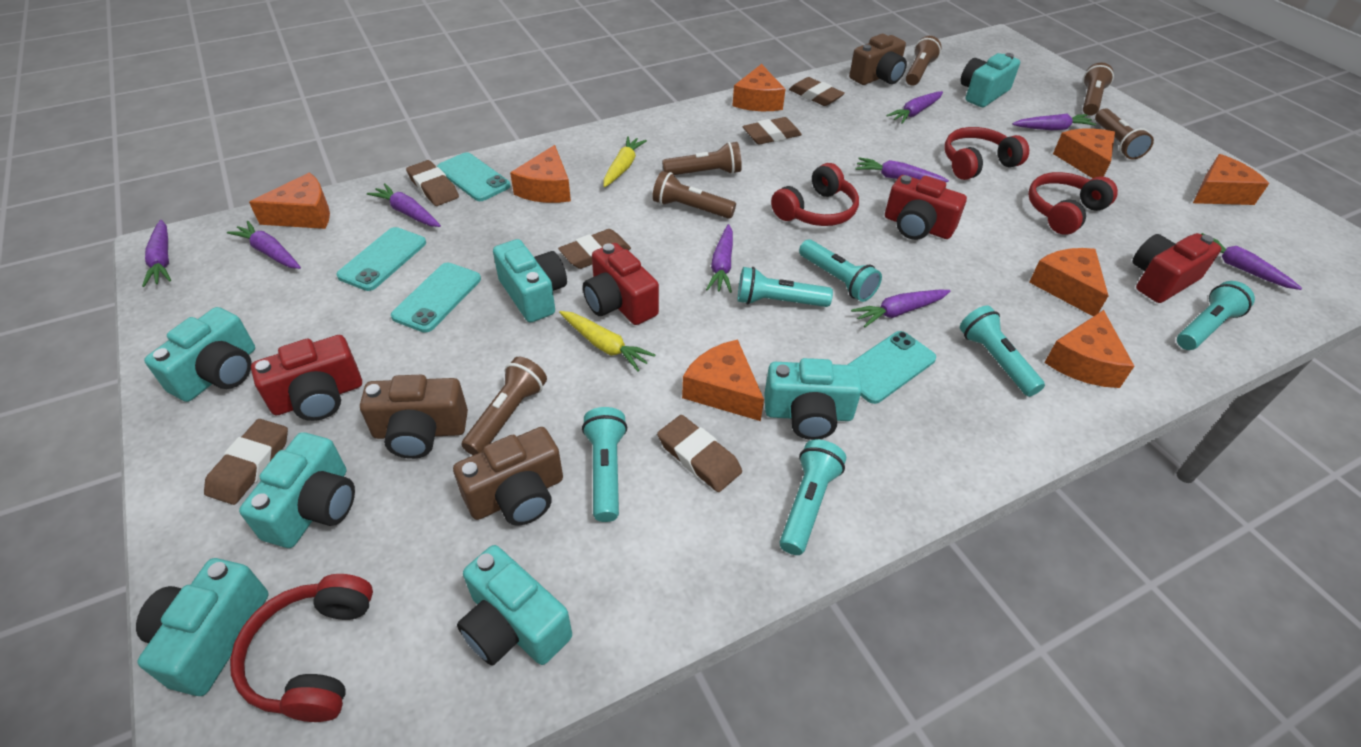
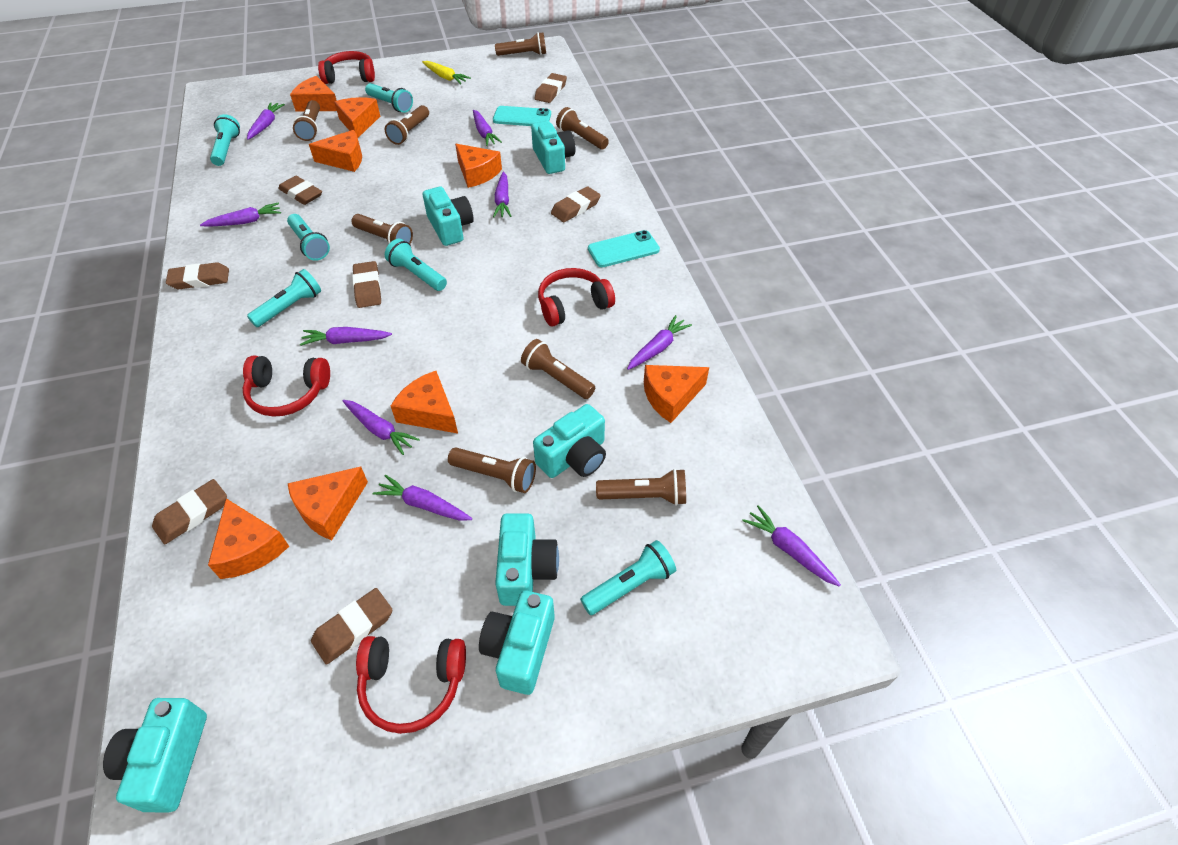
brown camera: [360,375,468,459] [453,427,563,526] [849,34,907,85] = 3 -> none = 0
brown eraser: [204,419,288,505] [406,160,459,206] [558,229,631,269] [657,415,742,492] [743,117,802,144] [789,77,845,106] = 6 -> [152,479,227,544] [166,262,229,289] [278,176,322,205] [311,588,392,664] [352,261,381,308] [535,73,567,103] [551,186,601,222] = 7
brown flashlight: [461,357,547,455] [652,171,736,219] [662,142,742,175] [906,36,941,86] [1083,62,1114,116] [1095,109,1154,160] = 6 -> [293,100,320,141] [351,214,413,244] [385,105,429,145] [448,448,536,493] [495,32,546,56] [521,339,595,399] [556,107,609,150] [596,469,686,506] = 8
red camera: [251,335,362,421] [583,243,659,325] [885,175,967,240] [1132,233,1222,303] = 4 -> none = 0
turquoise camera: [136,558,268,696] [144,307,255,402] [239,432,355,548] [457,545,572,666] [493,239,567,323] [765,358,862,440] [960,53,1020,107] = 7 -> [103,698,207,813] [423,187,474,246] [479,590,555,695] [495,513,559,606] [531,121,575,174] [533,404,606,478] = 6
turquoise phone: [336,227,426,291] [391,263,481,333] [437,152,511,201] [847,331,936,404] = 4 -> [493,106,551,126] [588,230,660,267] = 2
yellow carrot: [559,311,655,372] [604,136,647,187] = 2 -> [422,61,471,84] = 1

